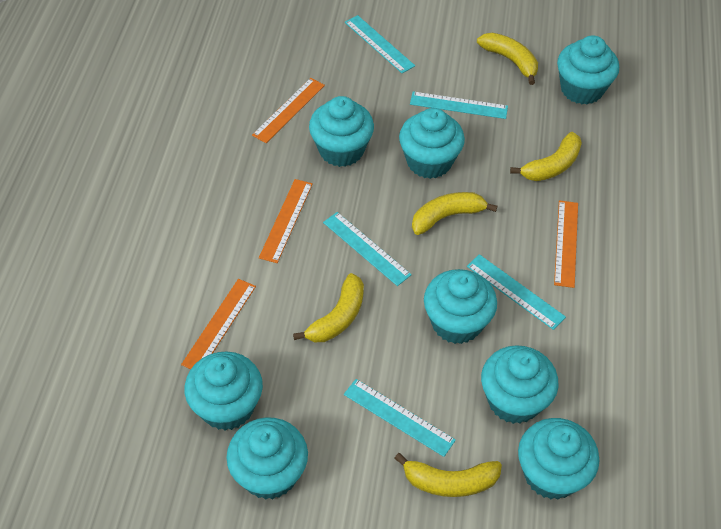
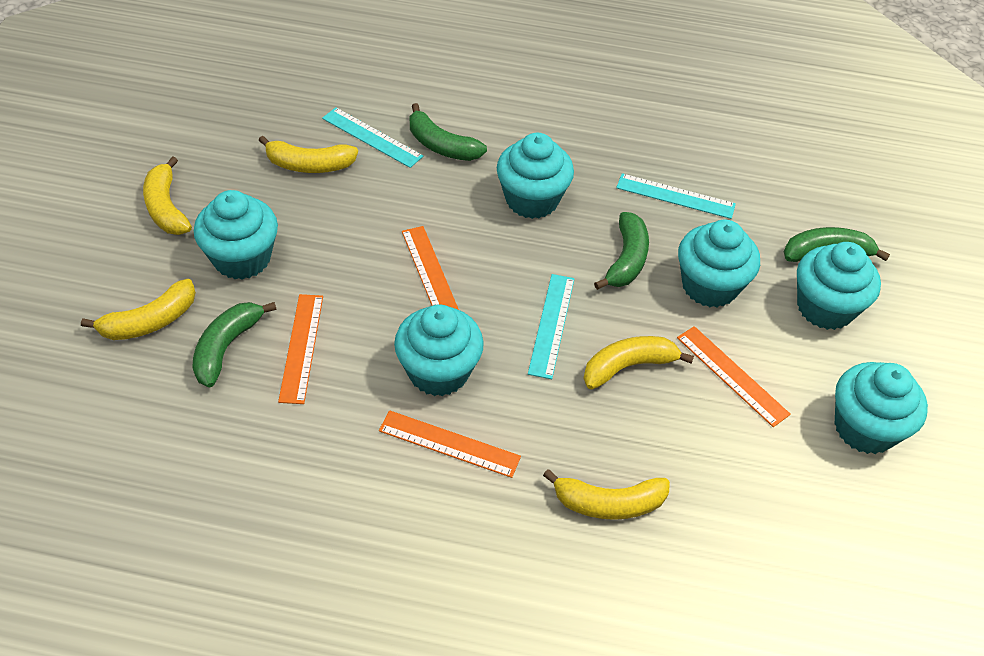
green banana: none = 0 -> [192,302,276,387] [410,103,487,161] [594,212,649,290] [784,227,890,262] = 4
turquoise cupcake: [184,351,263,431] [226,417,308,500] [309,96,374,167] [399,108,465,179] [424,269,497,344] [481,345,559,424] [518,418,599,500] [557,35,619,105] = 8 -> [194,190,278,280] [394,304,484,396] [497,133,574,219] [678,220,760,307] [797,242,881,330] [835,362,928,454] = 6
turquoise ruler: [323,212,412,286] [344,379,456,457] [345,15,415,73] [410,92,508,119] [467,254,566,330] = 5 -> [322,107,423,168] [528,274,574,379] [616,173,736,219] = 3

